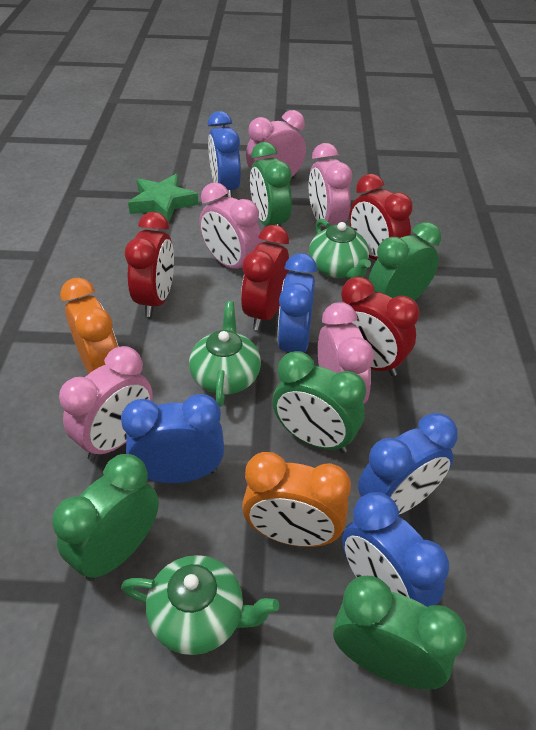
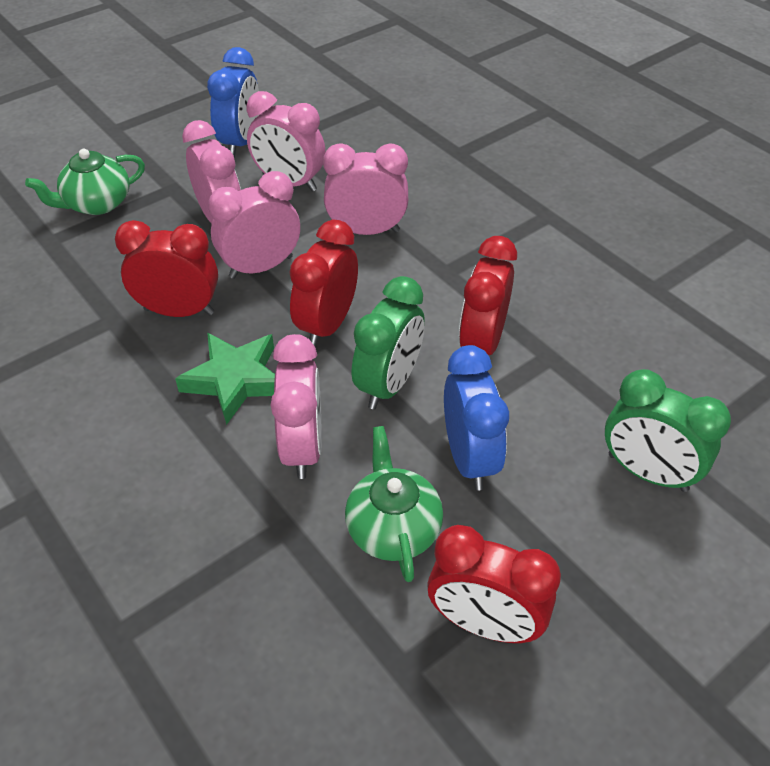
blue clock: [121,394,224,483] [208,111,241,197] [277,253,317,353] [342,492,449,607] [358,413,458,515] = 5 -> [207,47,259,157] [444,345,509,490] = 2
green clock: [52,454,159,581] [250,142,292,226] [273,351,366,453] [333,576,467,690] [369,222,441,301] = 5 -> [352,276,425,409] [605,369,731,492] = 2
green teapot: [121,555,279,655] [189,301,261,407] [309,219,371,279] = 3 -> [25,149,145,215] [345,426,443,582] = 2
orange clock: [60,278,119,374] [242,452,351,547] = 2 -> none = 0

